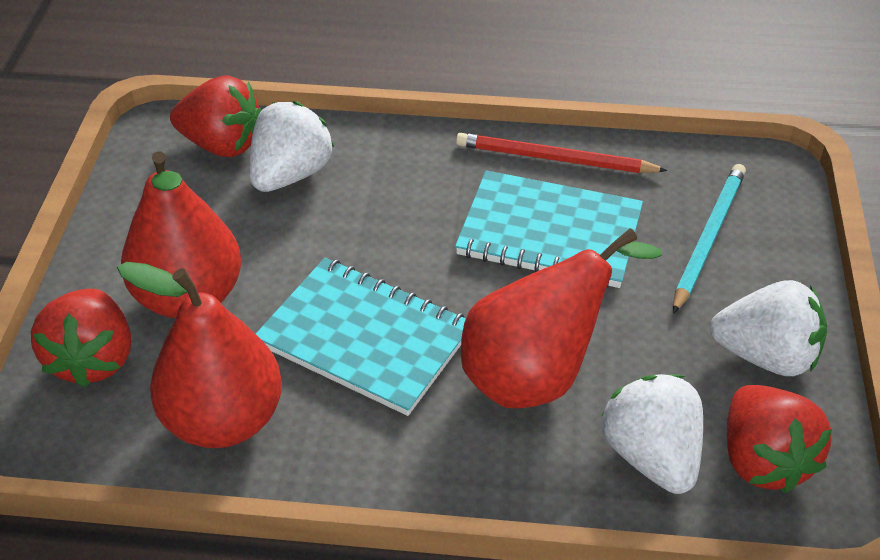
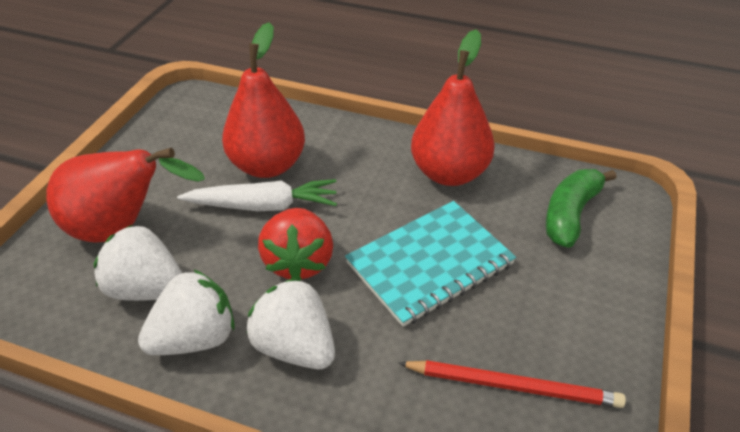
green banana: none = 0 -> [546,169,617,248] = 1
red strawberry: [31,288,131,388] [170,75,261,157] [727,385,832,493] = 3 -> [258,208,333,281] = 1
turquoise notebook: [256,258,466,416] [455,170,643,288] = 2 -> [345,201,516,327] = 1
turquoise pencil: [673,164,746,314] = 1 -> none = 0
white carrot: none = 0 -> [177,179,337,211] = 1

